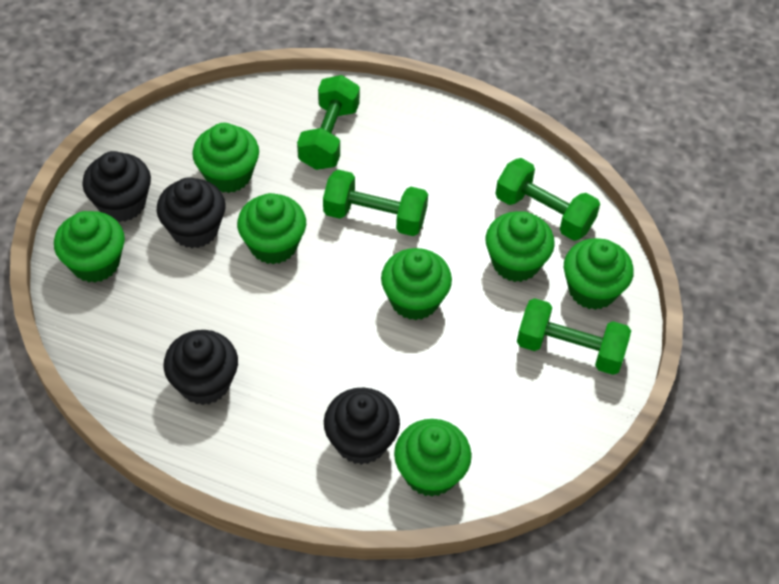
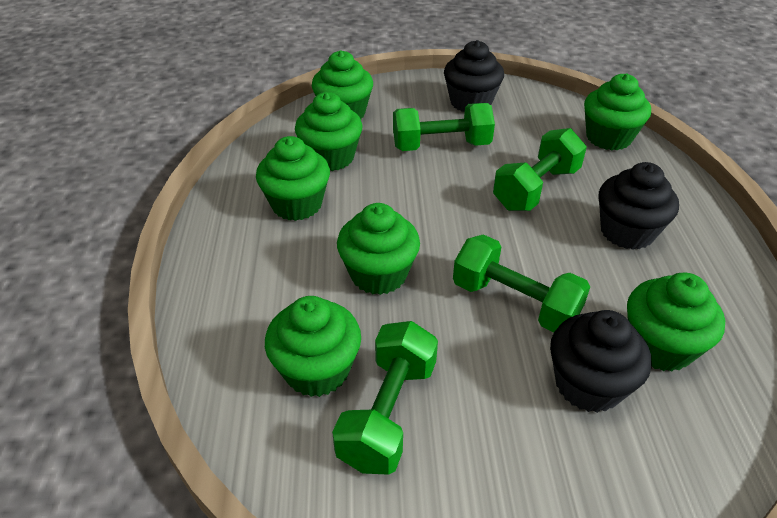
black cupcake: [82,151,151,222] [157,177,226,248] [164,330,238,405] [324,388,400,465] = 4 -> [444,40,504,112] [550,310,651,413] [598,162,679,250] = 3

